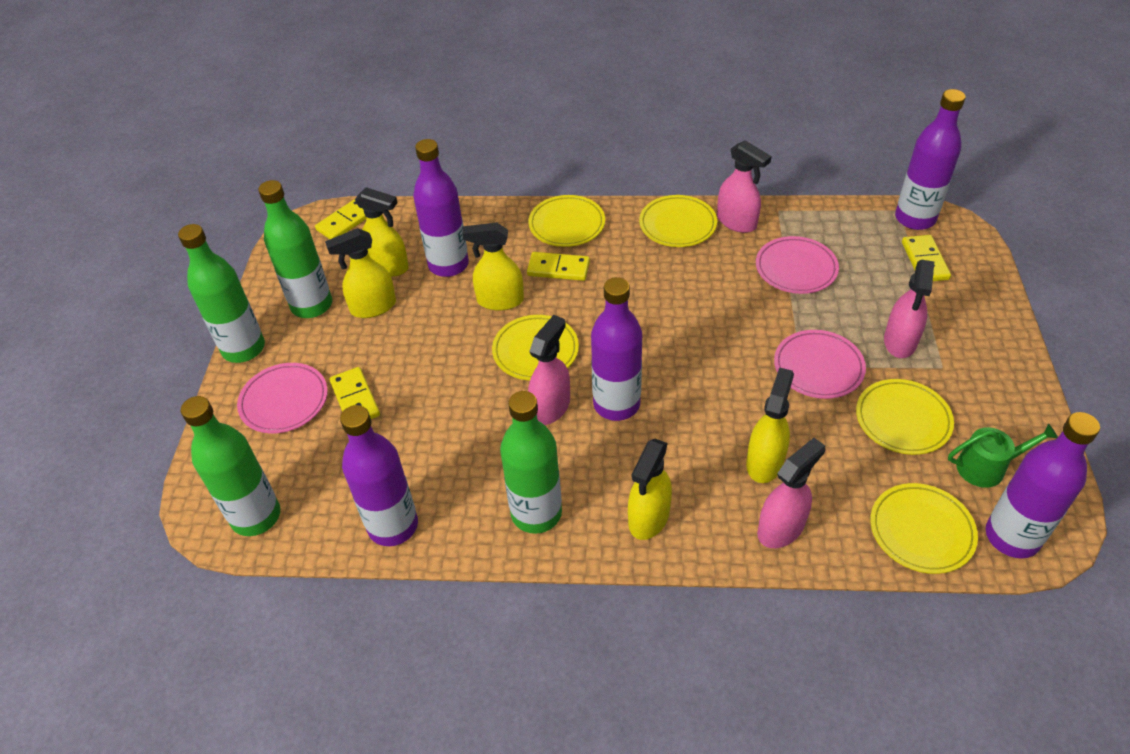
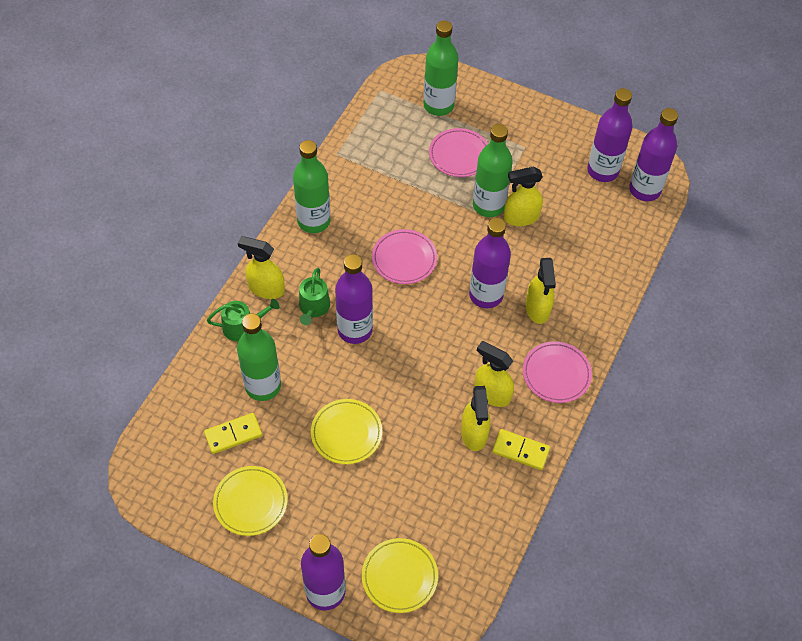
green watering can: [948,423,1058,488] = 1 -> [207,299,279,341] [299,268,330,325] = 2
pink spray bottle: [528,315,570,425] [717,140,772,233] [757,438,825,548] [884,260,934,358] = 4 -> none = 0
yellow domino: [315,199,367,239] [329,367,380,419] [527,252,590,281] [902,235,951,281] = 4 -> [204,413,262,454] [492,429,550,470] = 2
yellow plate: [492,315,579,380] [528,195,605,247] [639,195,717,247] [856,379,954,455] [870,483,978,574] = 5 -> [213,466,288,536] [311,399,382,464] [362,538,438,613] = 3

